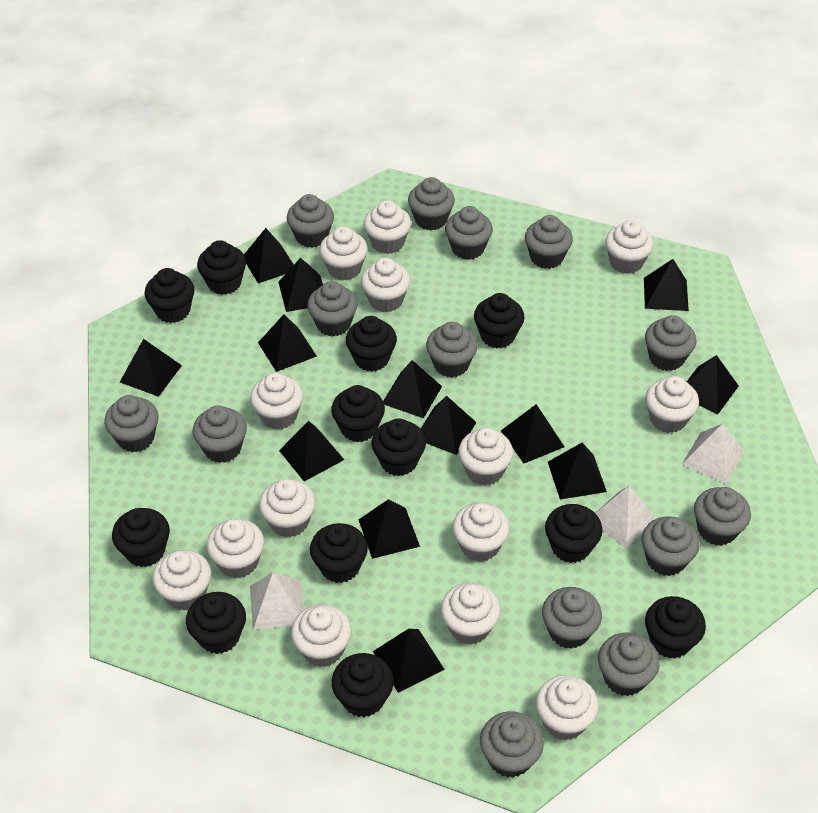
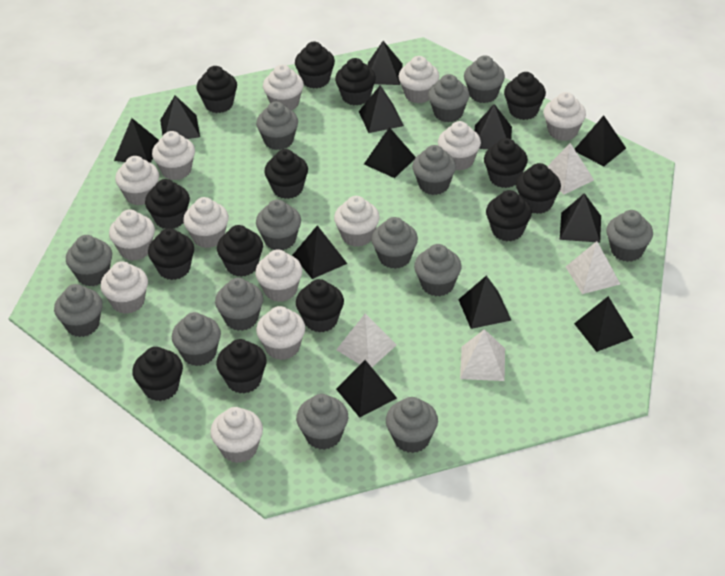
black cupcake: [112,508,170,567] [144,268,195,323] [186,592,246,654] [197,240,246,295] [310,523,368,583] [331,385,385,442] [332,653,394,717] [346,316,397,372] [372,418,426,476] [474,293,525,348] [545,504,603,563] [645,596,706,659] = 12 -> [132,347,183,401] [145,179,190,229] [148,228,194,280] [196,66,237,113] [216,339,267,394] [217,225,263,277] [264,149,308,199] [295,42,335,89] [296,279,344,332] [335,58,376,106] [484,138,528,188] [486,190,532,241] [504,72,546,120] [516,163,561,214] = 14
black pyramid: [120,339,182,397] [244,228,294,283] [258,314,317,372] [278,258,323,312] [279,421,344,482] [359,499,420,559] [373,629,445,693] [383,360,442,418] [421,396,476,455] [501,404,565,463] [548,443,607,500] [644,259,689,311] [687,355,739,414] = 13 -> [114,118,159,163] [160,95,200,139] [292,225,347,279] [336,360,397,418] [359,85,404,133] [364,127,416,178] [367,41,403,85] [458,276,512,329] [475,104,512,149] [560,193,601,243] [574,296,634,352] [575,115,626,166] = 12
white cupcake: [152,550,211,611] [207,519,264,578] [250,373,303,430] [259,479,316,537] [291,604,352,667] [319,226,368,280] [361,258,410,312] [364,200,411,254] [441,583,501,644] [453,503,510,562] [458,428,513,485] [536,675,599,740] [605,220,654,274] [646,376,699,433] = 14 -> [101,261,148,314] [109,209,155,261] [115,156,159,205] [152,131,195,180] [183,197,229,248] [210,407,263,463] [255,249,302,302] [256,306,305,360] [263,65,304,110] [334,196,380,247] [398,56,439,103] [438,121,481,170] [543,92,586,141] = 13
white pyramid: [250,572,304,630] [596,486,657,548] [682,424,744,484] = 3 -> [336,314,396,367] [460,329,505,381] [547,143,594,194] [566,241,620,294] = 4

